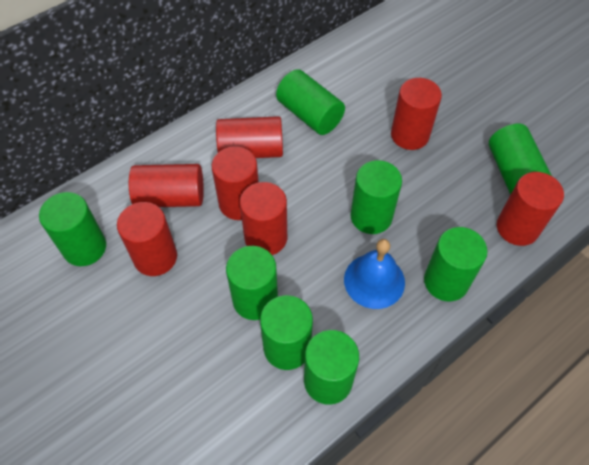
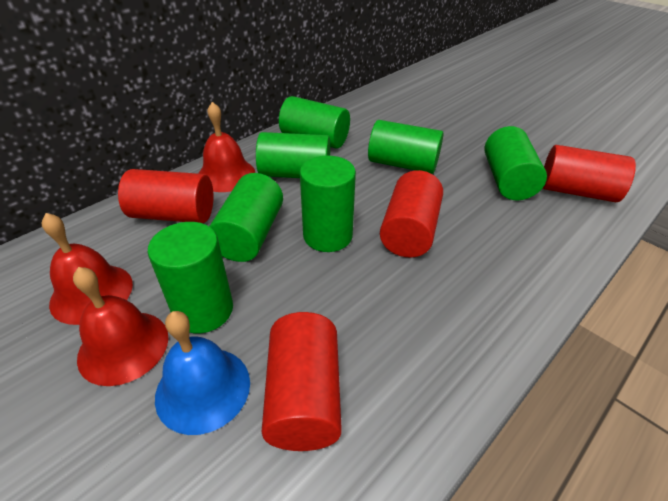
green cylinder: [39,192,106,266] [226,246,278,320] [260,295,313,370] [276,69,345,135] [304,330,359,405] [350,160,402,234] [424,227,487,302] [489,124,552,195] = 8 -> [148,222,233,333] [209,173,283,262] [256,132,330,178] [279,96,350,149] [300,156,356,252] [368,120,443,174] [484,126,547,200] = 7
red bell: none = 0 -> [41,213,133,325] [73,267,169,386] [198,102,255,192] = 3
red cylinder: [117,202,177,276] [129,164,204,207] [212,146,259,220] [216,116,283,158] [240,182,287,255] [391,78,442,150] [497,172,564,246] = 7 -> [118,169,214,223] [262,312,342,451] [380,170,443,257] [542,145,636,202] = 4

